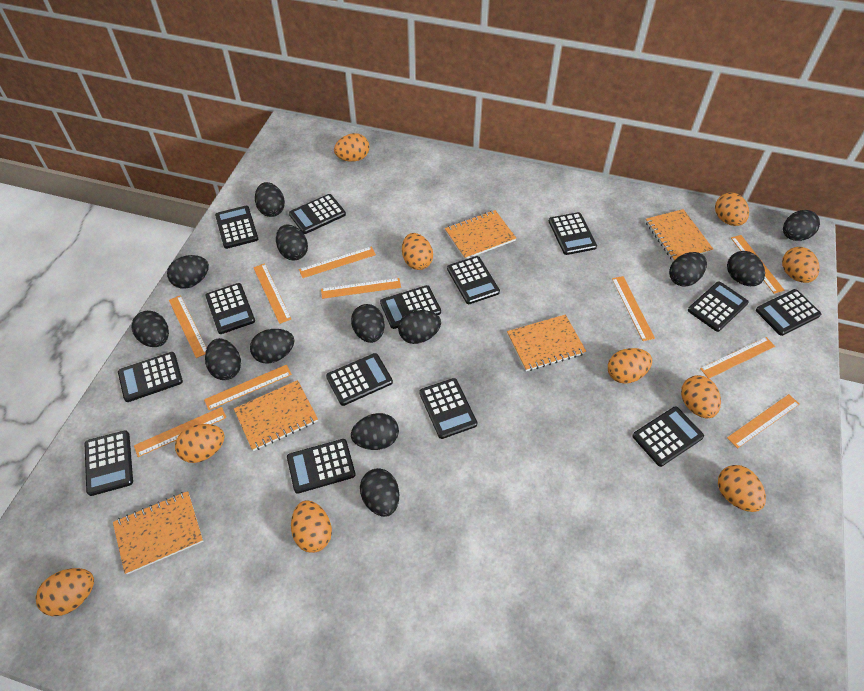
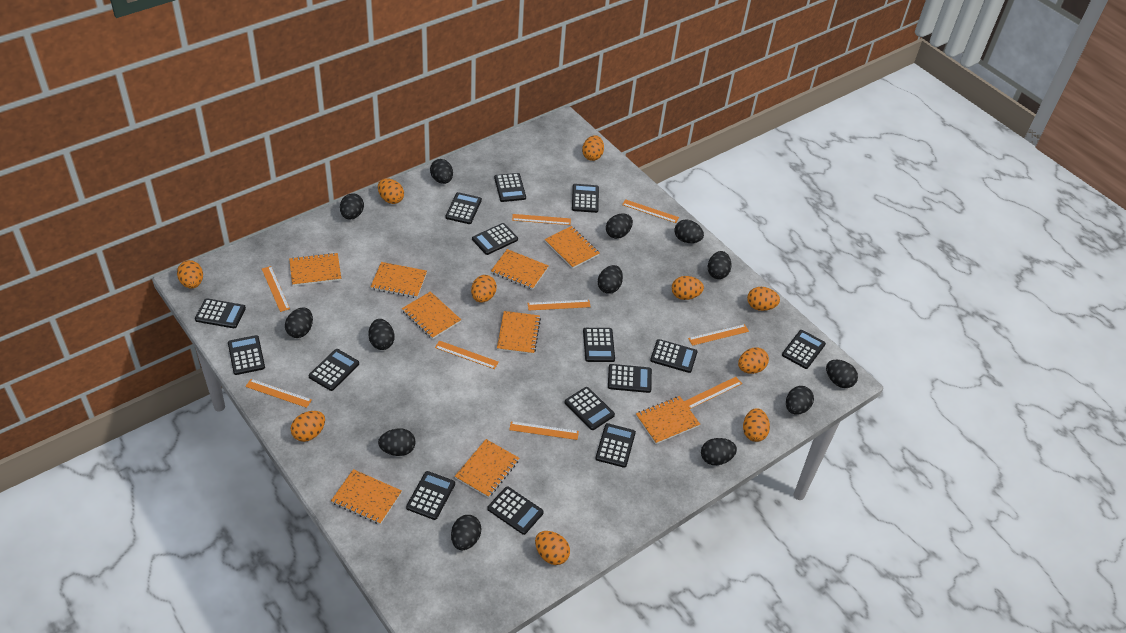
black calculator: [84,430,133,496] [118,352,183,402] [205,283,255,334] [215,206,258,249] [287,439,356,494] [289,194,346,234] [326,353,393,406] [380,285,441,329] [419,378,477,439] [447,256,500,304] [549,212,597,255] [632,406,704,467] [688,281,749,332] [756,289,821,336] = 14 -> [195,298,246,328] [228,335,265,375] [309,349,359,391] [406,471,455,520] [446,192,482,224] [472,223,518,255] [487,487,544,535] [494,173,526,202] [564,387,615,430] [572,184,599,213] [583,328,615,362] [595,423,636,468] [608,364,652,393] [650,339,698,373] [782,330,826,369] = 15
orange notebook: [113,491,203,574] [234,380,318,451] [445,210,516,259] [507,314,586,371] [645,209,713,261] = 5 -> [289,252,341,286] [331,469,402,525] [371,262,427,298] [402,291,461,339] [455,439,519,498] [491,249,549,290] [497,311,541,355] [545,226,600,269] [636,396,700,444] = 9
orange ruler: [134,407,227,457] [169,295,207,358] [204,365,292,410] [253,263,291,324] [299,246,376,278] [321,278,401,299] [612,276,655,341] [700,337,775,378] [727,394,799,449] [731,235,785,294] = 10 -> [245,379,312,408] [262,266,290,312] [435,341,499,369] [509,421,579,440] [512,214,571,225] [527,300,591,310] [622,199,679,223] [684,377,742,409] [688,324,749,346] = 9

